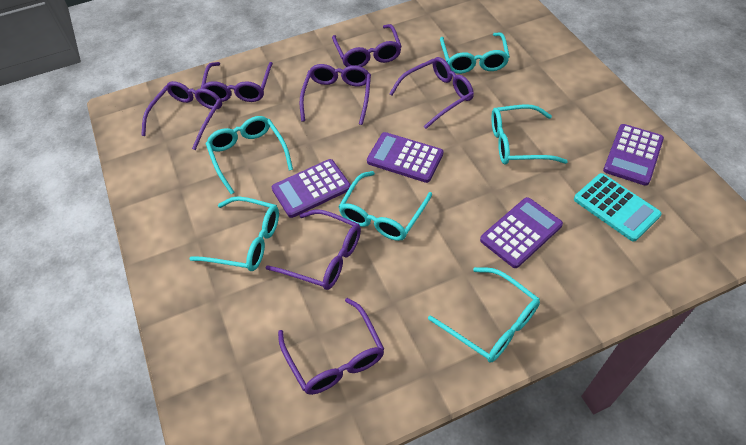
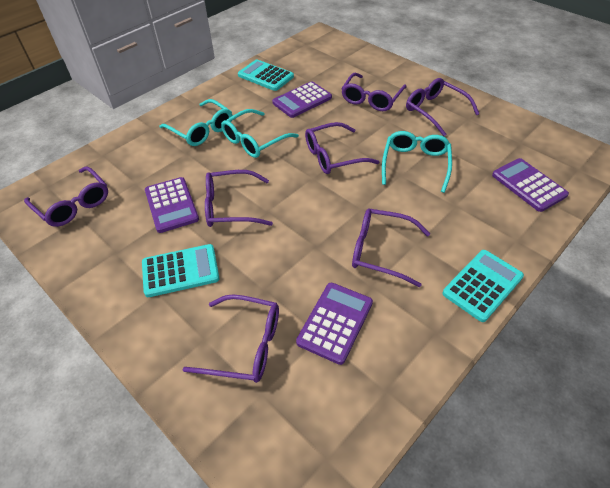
turquoise calculator: [574,173,662,242] = 1 -> [142,244,220,297] [238,59,294,91] [442,250,524,322] = 3
turquoise glasses: [189,196,279,271] [206,116,293,194] [338,171,432,241] [428,267,540,363] [440,32,510,74] [492,105,568,165] = 6 -> [159,99,232,146] [221,109,299,158] [382,131,452,193] = 3

